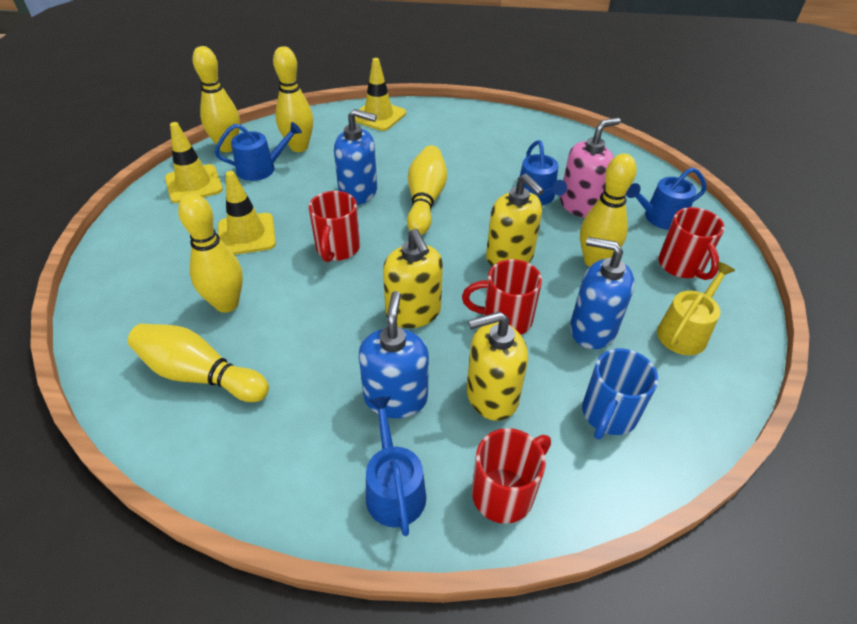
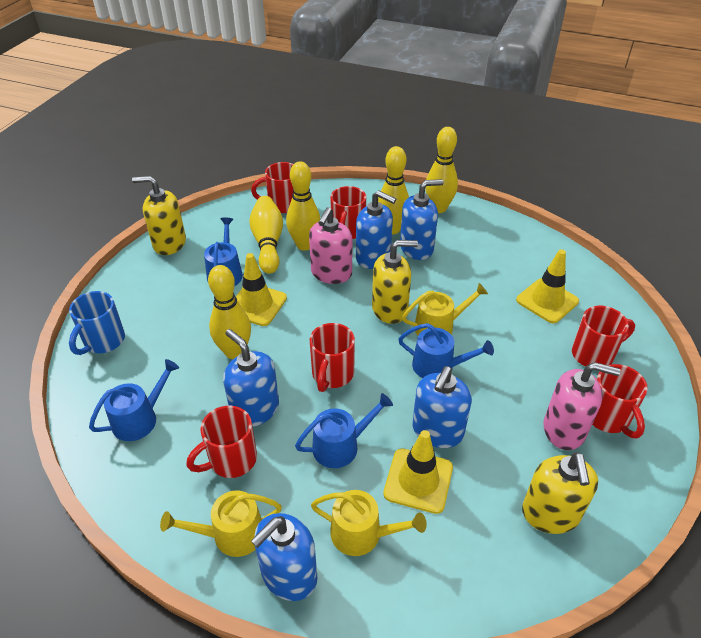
blue soap dispenser: [334,109,377,205] [359,291,429,418] [570,237,635,349] = 3 -> [223,329,279,427] [251,513,317,601] [356,191,396,269] [400,179,444,260] [412,366,472,448] = 5
pink soap dispenser: [560,117,621,218] = 1 -> [309,207,352,284] [543,362,621,450] = 2
red mug: [309,191,360,262] [462,259,542,335] [472,428,551,524] [658,207,725,280] = 4 -> [186,406,257,478] [251,162,293,213] [310,323,355,392] [330,186,366,239] [572,306,635,366] [592,364,648,438] = 6
yellow bowling pin: [128,324,269,402] [178,194,243,313] [192,46,240,152] [273,46,313,152] [407,145,447,235] [580,153,637,267] = 6 -> [208,265,251,359] [249,196,283,274] [286,161,320,251] [378,146,409,234] [425,127,458,213] = 5
yellow watering can: [657,262,735,355] = 1 -> [160,490,282,557] [311,490,427,556] [402,283,488,335] = 3

